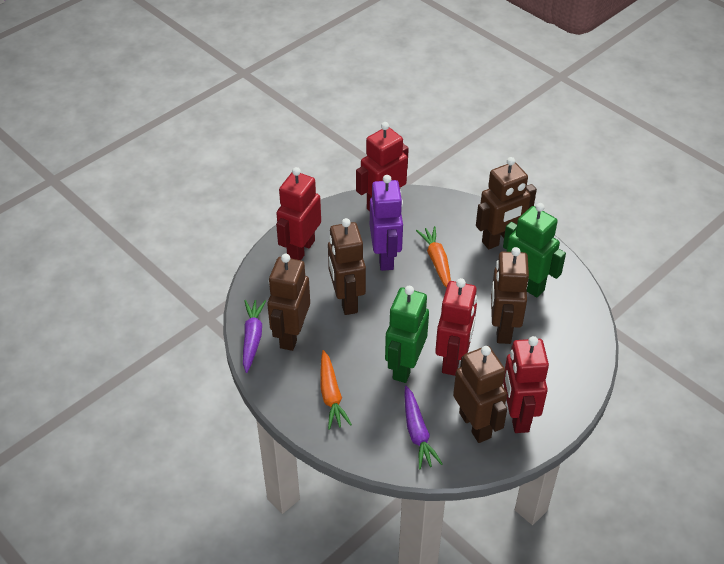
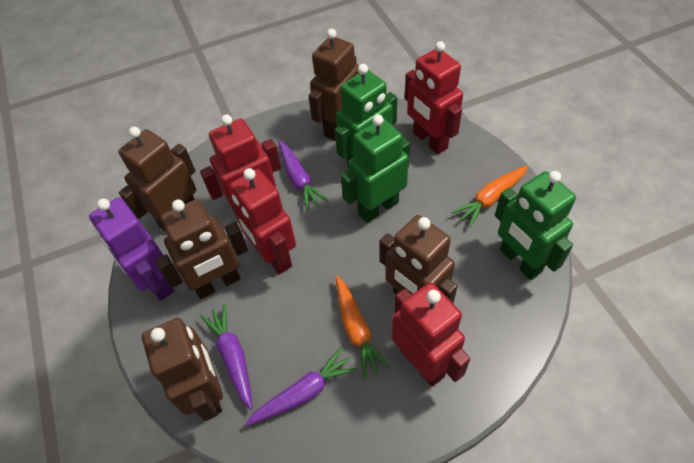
green robot: [385,286,429,383] [503,203,566,298] = 2 -> [335,64,397,167] [341,115,410,223] [495,171,576,280] = 3
purple carrot: [243,300,266,373] [404,386,443,469] = 2 -> [200,304,252,410] [245,347,357,426] [279,141,328,211] = 3

